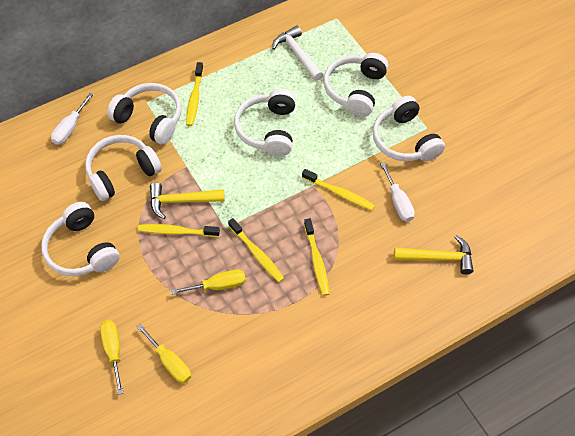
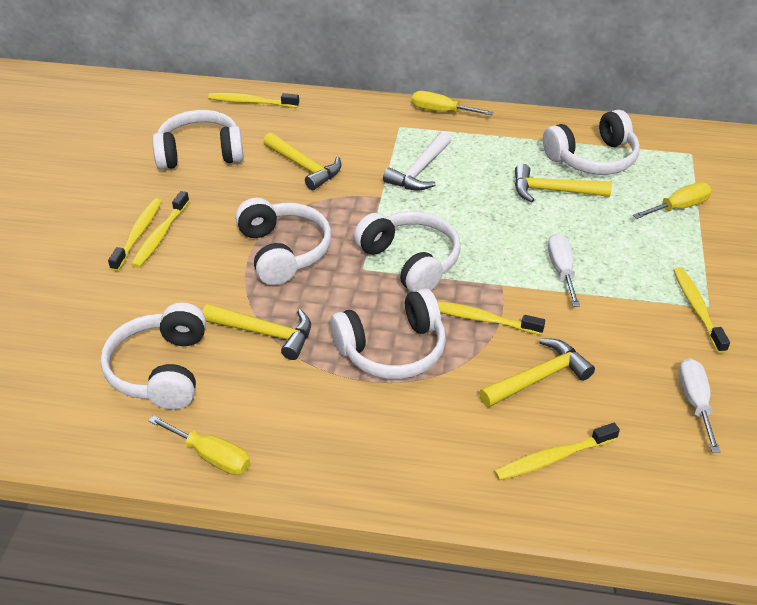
yellow hammer: [150,183,225,219] [394,235,473,274] = 2 -> [202,304,311,360] [263,132,341,190] [479,338,595,407] [515,164,612,202] = 4
yellow toothbrush: [138,224,220,237] [186,62,204,126] [228,218,284,283] [302,169,375,211] [304,218,330,296] = 5 -> [108,198,162,271] [131,191,189,268] [208,93,299,108] [437,301,545,335] [494,423,620,480] [673,267,730,354] = 6

